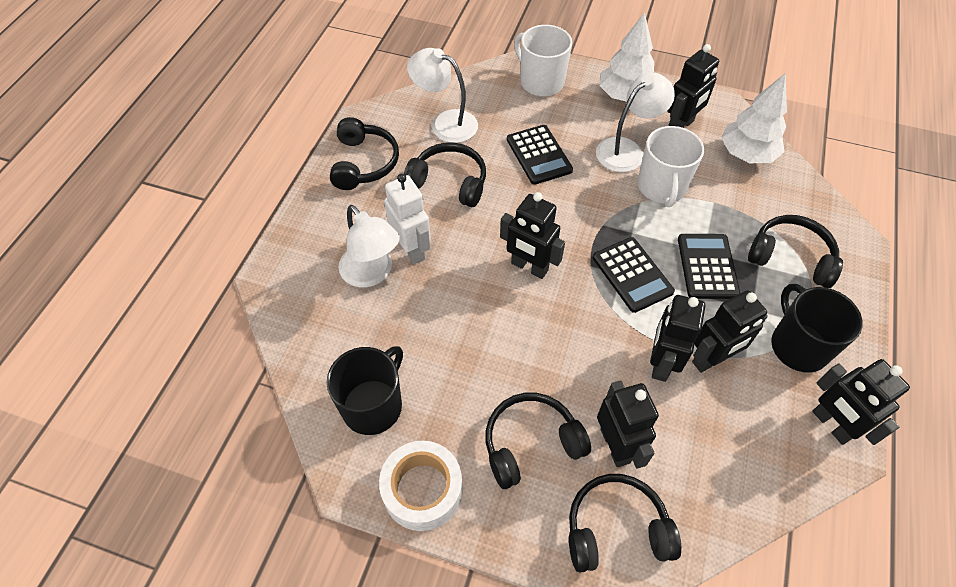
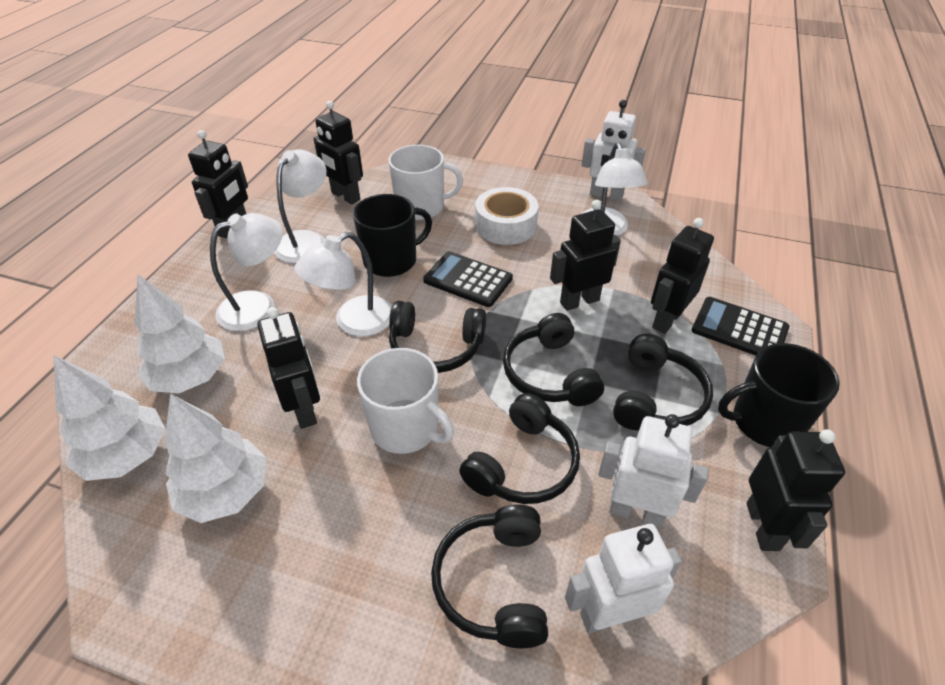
black calculator: [507,125,573,185] [593,237,675,313] [678,234,740,299] = 3 -> [423,251,513,307] [692,297,789,356] = 2
white lamp: [339,205,400,287] [407,48,478,143] [596,72,675,172] = 3 -> [210,213,283,331] [274,149,327,263] [294,232,392,336] [581,142,648,236] = 4
white robot: [384,174,431,264] = 1 -> [565,524,682,634] [582,100,646,201] [598,414,708,527] = 3
white tree: [600,12,654,101] [721,73,787,163] = 2 -> [53,355,165,481] [135,275,225,394] [165,394,266,523] = 3

